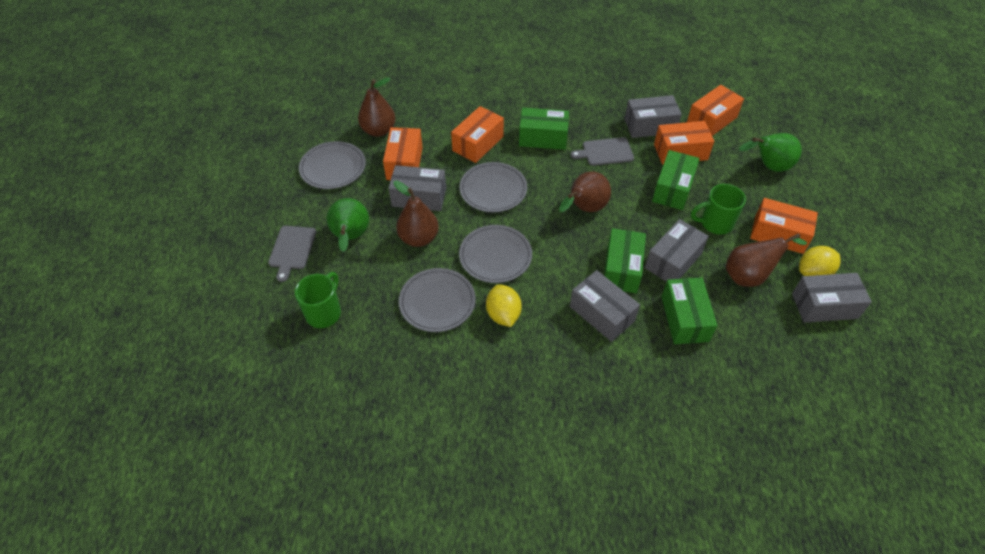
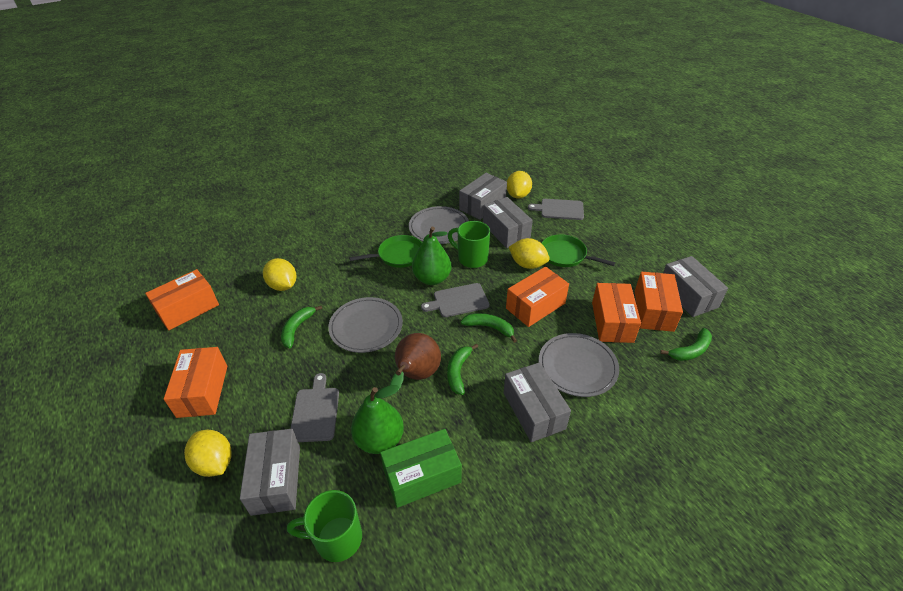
brown pear: [358,77,396,137] [393,180,439,247] [559,172,611,212] [726,233,807,287] = 4 -> [390,333,441,394] = 1
green banana: none = 0 -> [281,306,322,348] [447,344,478,395] [460,313,517,343] [660,328,712,361] = 4
green box: [519,108,569,150] [604,228,646,293] [652,150,700,210] [661,278,718,344] = 4 -> [380,429,462,508] = 1
green pan: none = 0 -> [349,235,422,268] [542,234,615,267] = 2
grey cutting board: [268,226,316,282] [571,137,634,166] = 2 -> [290,373,339,442] [421,283,490,317] [528,199,584,220] = 3
grey plate: [299,141,366,189] [399,268,476,332] [459,162,528,213] [459,225,532,283] = 4 -> [328,297,403,353] [409,206,469,244] [539,333,619,397] = 3
yellow lemon: [486,284,522,327] [799,246,841,276] = 2 -> [184,430,231,477] [263,258,296,291] [507,171,532,198] [509,238,550,269] = 4

